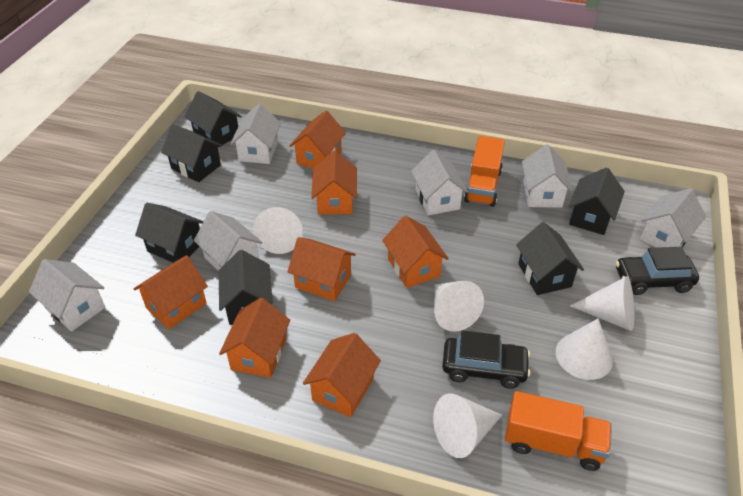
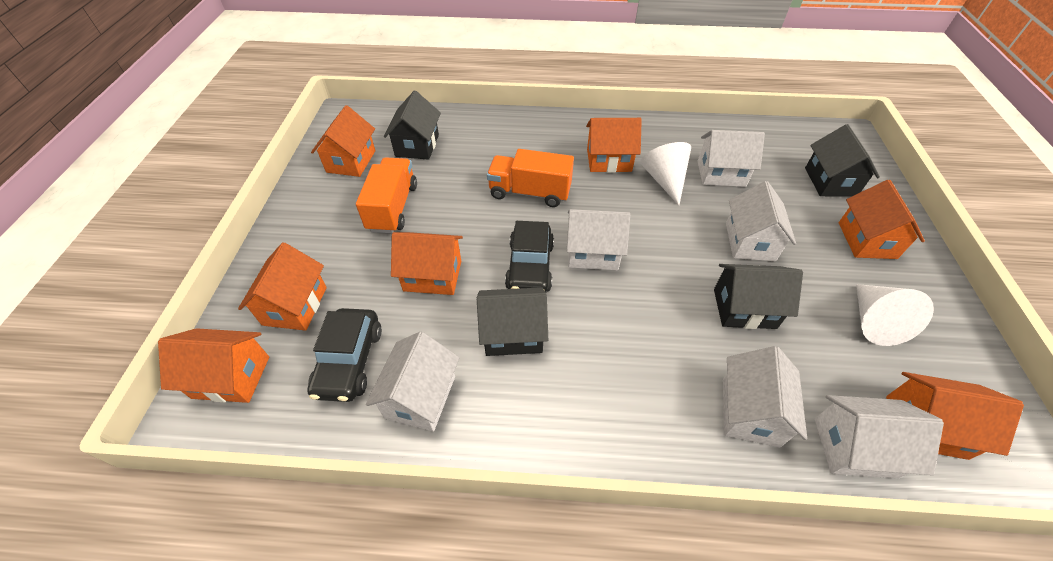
black house: [135,203,204,263] [161,124,222,182] [185,91,242,147] [219,250,273,325] [516,222,584,295] [569,167,625,235] = 6 -> [384,91,441,160] [477,287,548,356] [714,264,803,329] [805,124,880,197] = 4
white cone: [253,207,303,254] [433,393,502,458] [434,281,484,332] [556,319,613,380] [570,276,634,331] = 5 -> [640,142,691,205] [856,284,934,346] = 2

